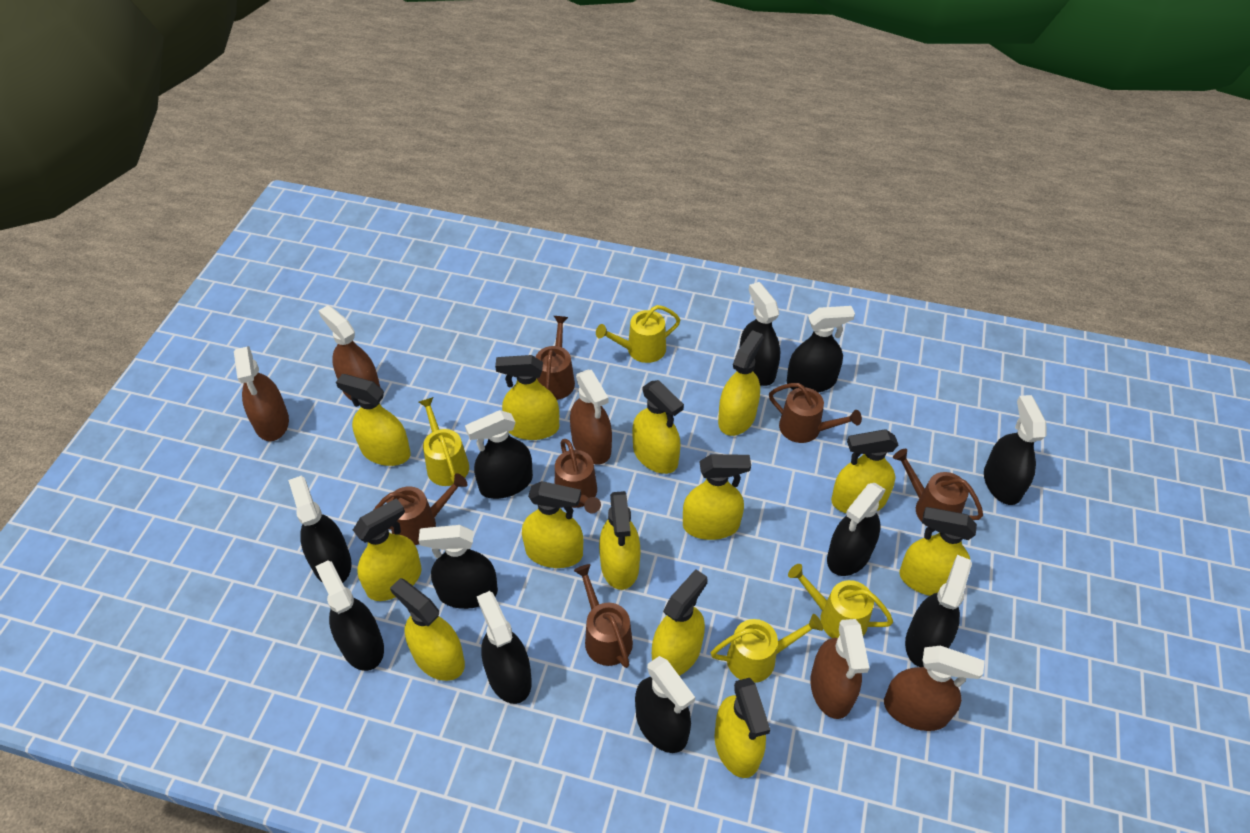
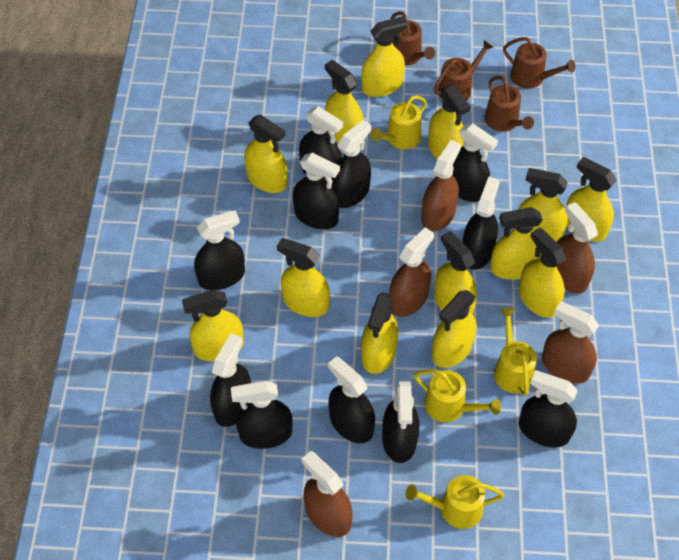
brown watering can: [374,473,467,545] [536,316,575,400] [555,439,601,514] [574,564,633,668] [769,383,862,443] [893,449,983,527] = 6 -> [390,11,435,66] [434,40,493,101] [485,76,534,132] [503,37,576,89] = 4

